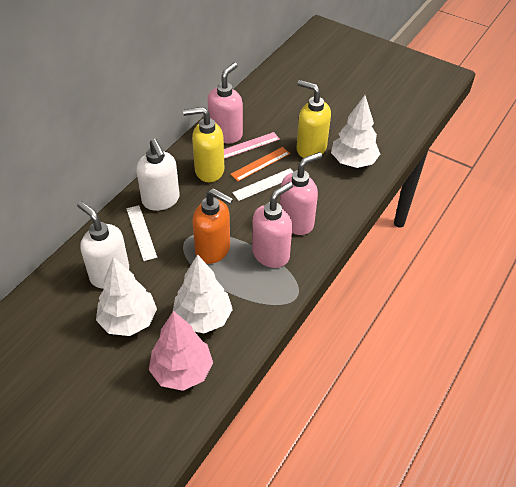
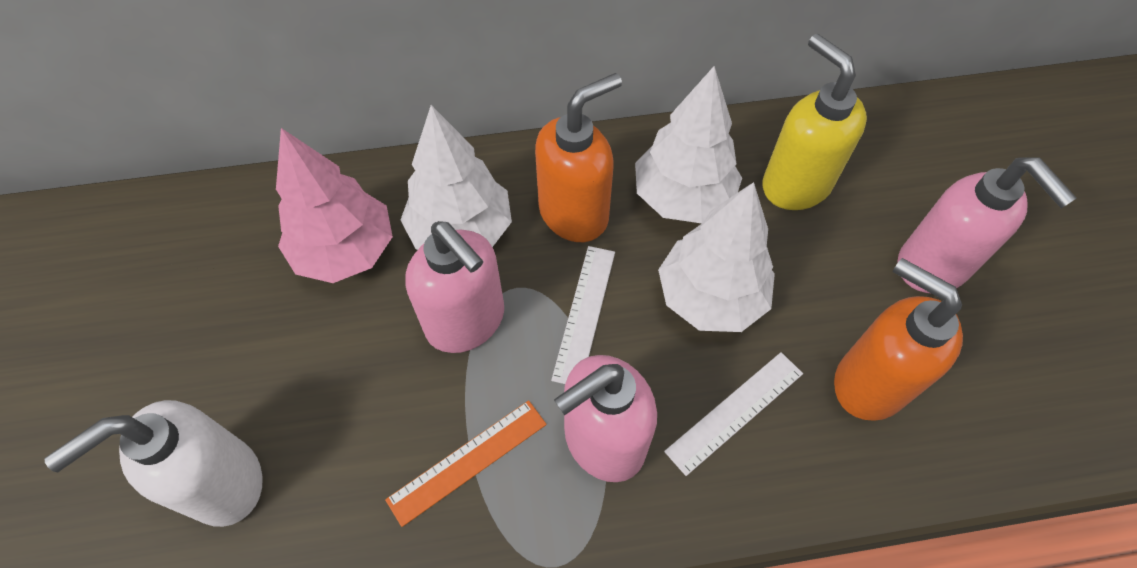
orange soap dispenser: [192,188,234,264] = 1 -> [535,73,622,242] [834,258,963,421] = 2
pink ruler: [224,132,280,159] = 1 -> none = 0
white soap dispenser: [77,201,129,288] [136,139,180,211] = 2 -> [44,400,263,527] = 1
yellow soap dispenser: [183,107,224,182] [296,80,331,158] = 2 -> [763,34,867,210] = 1

